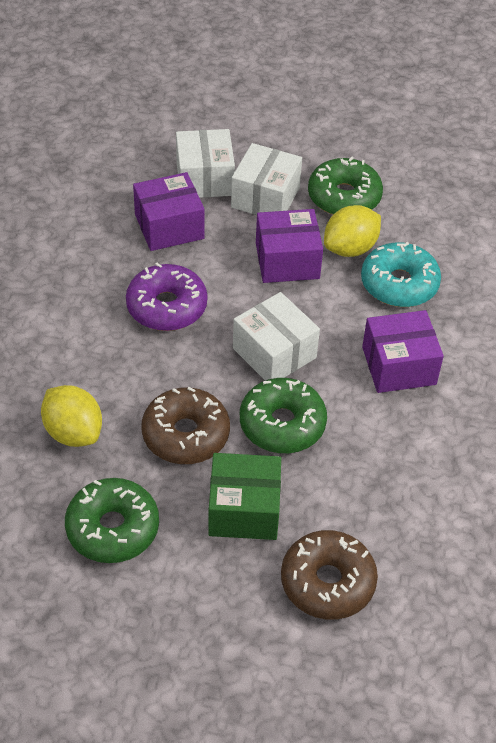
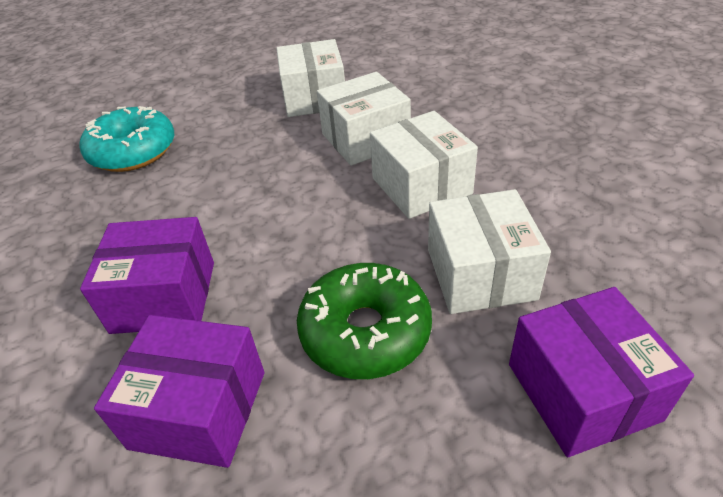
brown donut: [141,387,230,464] [281,530,378,620] = 2 -> none = 0
green box: [208,453,281,540] = 1 -> none = 0
green donut: [65,478,159,563] [240,378,327,453] [308,157,383,215] = 3 -> [297,263,432,379] = 1
purple donut: [126,263,207,331] = 1 -> none = 0
white box: [176,129,235,198] [231,143,302,215] [233,292,320,381] = 3 -> [276,39,345,117] [317,72,411,166] [370,111,478,219] [428,189,551,314] = 4
yellow lemon: [41,385,102,447] [324,205,381,257] = 2 -> none = 0

